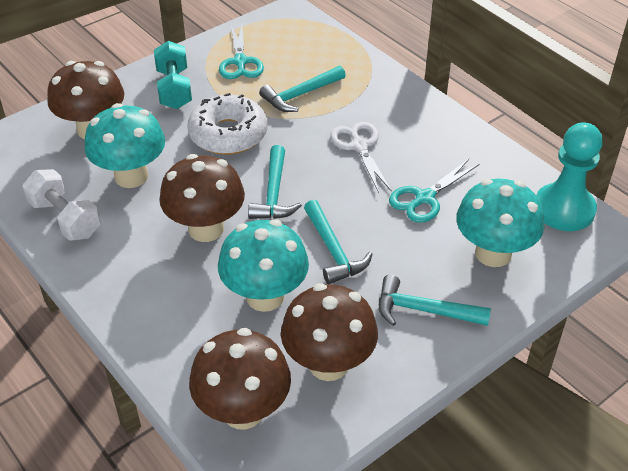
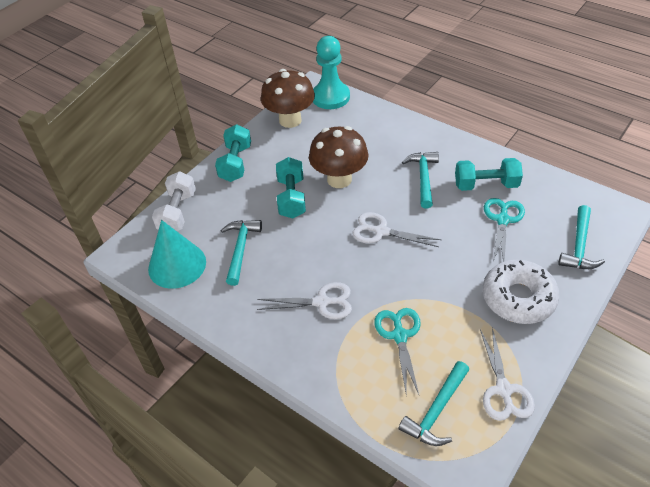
brown mushroom: [47,61,124,139] [159,154,245,242] [189,328,291,429] [281,284,378,381] = 4 -> [261,69,315,128] [309,126,369,188] = 2
turquoise cone: none = 0 -> [148,220,206,289] = 1
turquoise dumbbell: [154,41,192,109] = 1 -> [215,124,251,182] [276,157,306,219] [455,158,523,191] = 3
turquoise mushroom: [84,103,165,188] [218,220,309,312] [456,179,544,267] = 3 -> none = 0
white scissors: [330,122,392,193] = 1 -> [257,282,352,320] [352,212,441,247] [480,327,535,421] = 3

